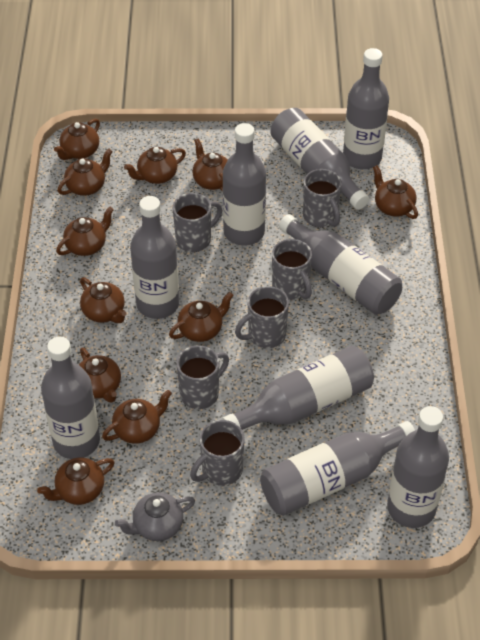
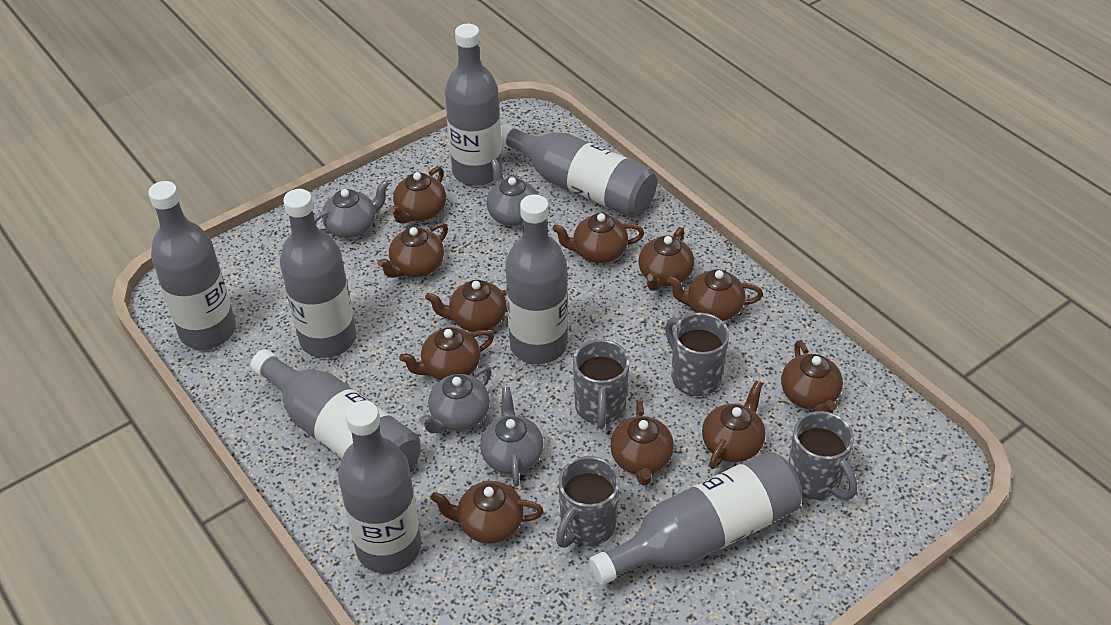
grey bottle: [41,337,100,459] [130,196,180,319] [222,346,374,430] [223,123,266,246] [260,421,415,516] [271,108,369,210] [279,214,402,315] [343,48,389,169] [387,406,449,528] = 9 -> [148,181,236,350] [251,349,421,472] [280,189,356,358] [338,400,421,573] [445,24,502,186] [501,123,657,218] [505,195,568,364] [589,451,802,585] = 8
grey mug: [173,193,222,252] [176,345,229,409] [190,420,245,486] [235,286,289,348] [272,239,312,300] [303,169,342,228] = 6 -> [556,456,620,548] [573,340,630,429] [665,313,729,396] [788,411,857,500] = 4
grey teapot: [115,492,195,541] = 1 -> [314,180,389,238] [419,366,492,433] [480,387,543,487] [487,159,538,226] = 4

